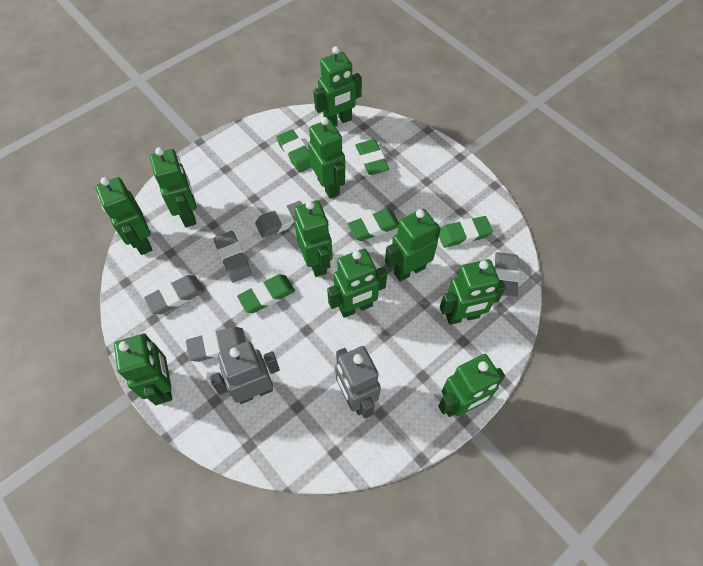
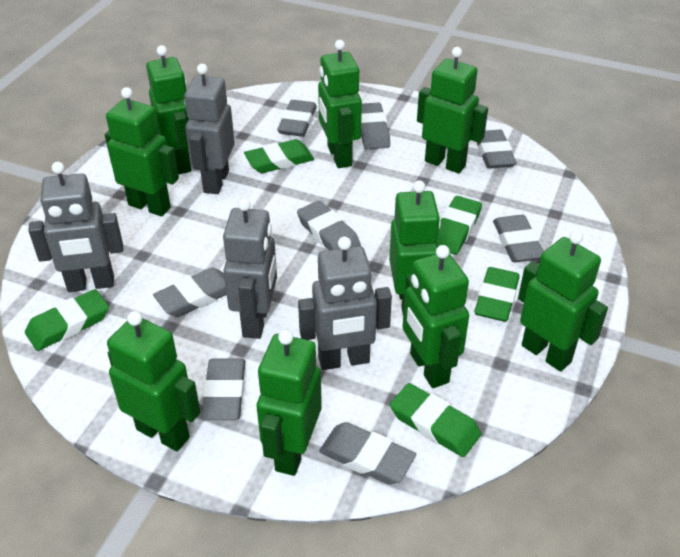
green robot: [96,177,152,255] [114,333,172,405] [150,147,197,227] [295,200,333,277] [308,117,345,199] [314,46,362,126] [327,249,387,318] [385,209,441,282] [438,354,505,417] [440,259,506,325] = 10 -> [105,87,179,216] [107,311,200,451] [146,45,191,174] [257,330,322,476] [318,40,362,168] [389,180,441,313] [402,245,469,388] [417,47,488,173] [518,231,608,372] = 9
grey eraser: [144,275,204,314] [186,327,246,362] [213,231,252,283] [255,201,302,238] [494,252,520,297] = 5 -> [153,267,227,317] [201,358,246,420] [277,100,317,137] [297,200,361,250] [319,422,416,485] [361,102,390,149] [477,130,516,169] [493,215,544,262] = 8
grey robot: [210,341,280,404] [335,346,381,419] = 2 -> [28,162,123,292] [184,64,235,194] [223,198,277,339] [298,237,392,370] = 4

